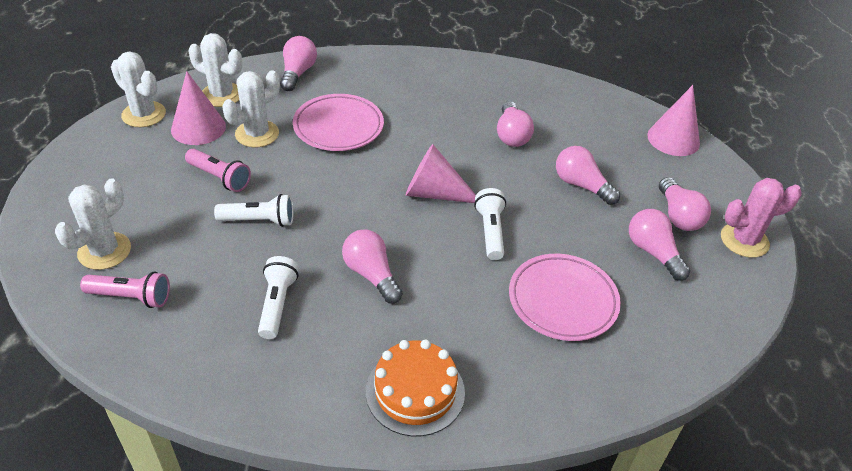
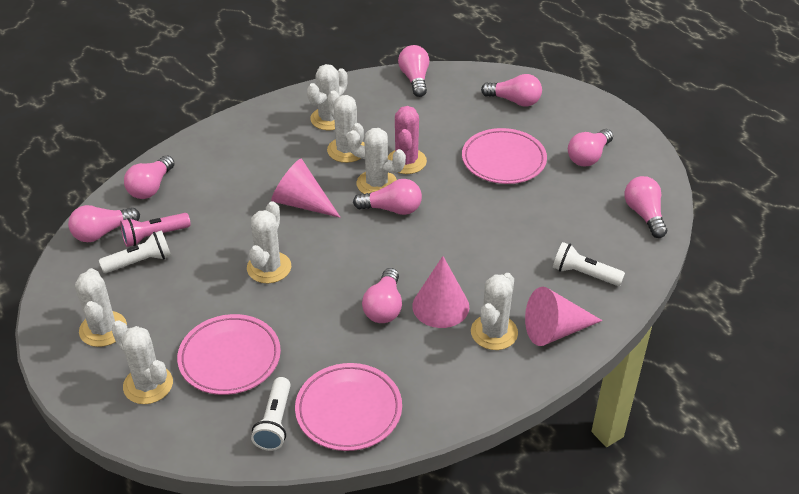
orange cake: [366,339,465,436] = 1 -> none = 0
pink flashlight: [80,272,170,308] [185,149,251,192] = 2 -> [120,213,191,247] = 1
pink light bulb: [280,36,317,91] [342,230,403,303] [497,101,534,147] [556,146,620,205] [629,209,690,280] [659,177,711,231] = 6 -> [68,205,140,242] [124,155,175,199] [353,179,422,215] [362,268,402,323] [398,45,429,97] [481,74,542,107] [568,129,613,166] [624,176,667,238] = 8
pink plate: [293,94,384,151] [509,254,621,341] = 2 -> [177,314,281,395] [295,363,402,451] [462,128,547,184] = 3
white cactus: [55,178,131,270] [111,52,166,127] [189,33,242,107] [222,70,280,148] = 4 -> [75,268,127,347] [111,321,173,404] [247,201,291,283] [307,64,348,130] [327,91,365,163] [347,128,406,194] [471,273,518,350] = 7

